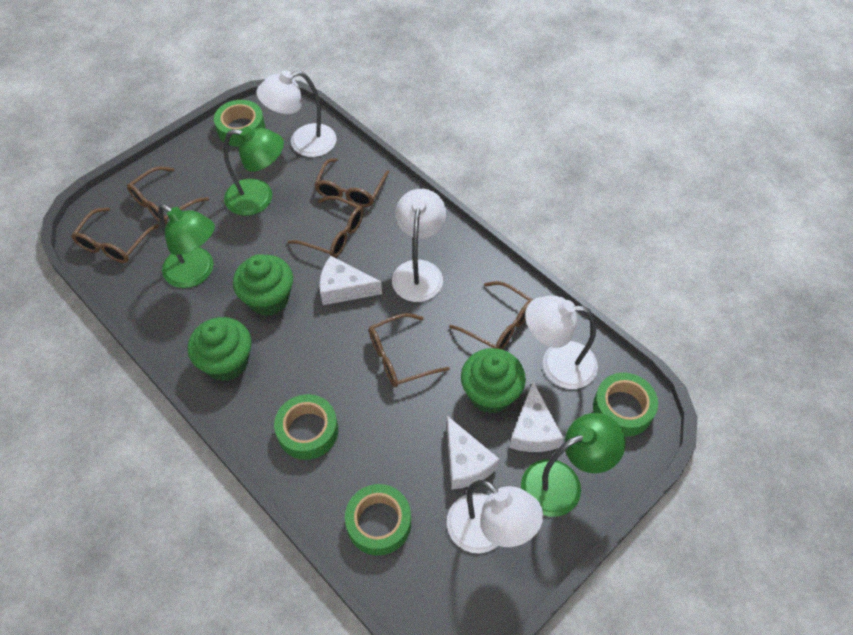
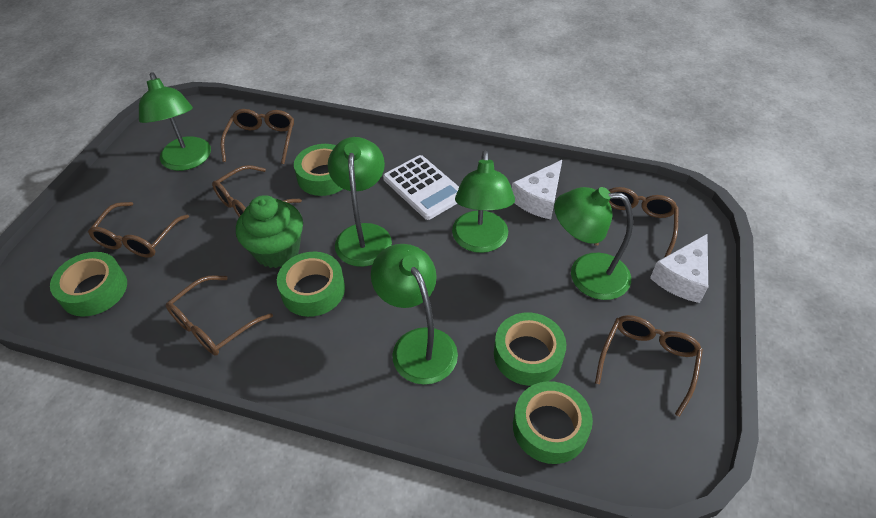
green cupcake: [188,317,252,381] [233,254,293,316] [461,348,526,413] = 3 -> [236,195,303,268] = 1
green lamp: [158,204,215,288] [224,127,284,216] [521,413,626,517] = 3 -> [139,72,211,171] [328,137,392,267] [371,244,458,385] [452,150,515,253] [554,187,633,300] = 5
green tape: [214,100,265,147] [274,394,338,460] [345,484,411,556] [593,373,658,437] = 4 -> [50,252,127,317] [277,252,345,317] [294,144,343,196] [494,312,566,386] [513,381,593,464] = 5
white calculator: none = 0 -> [383,155,459,220] = 1
white cheese: [320,256,382,305] [447,416,499,490] [509,381,563,452] = 3 -> [512,160,562,219] [650,234,708,303] = 2
white lamp: [256,70,337,157] [392,189,446,302] [447,480,543,553] [525,295,598,389] = 4 -> none = 0

